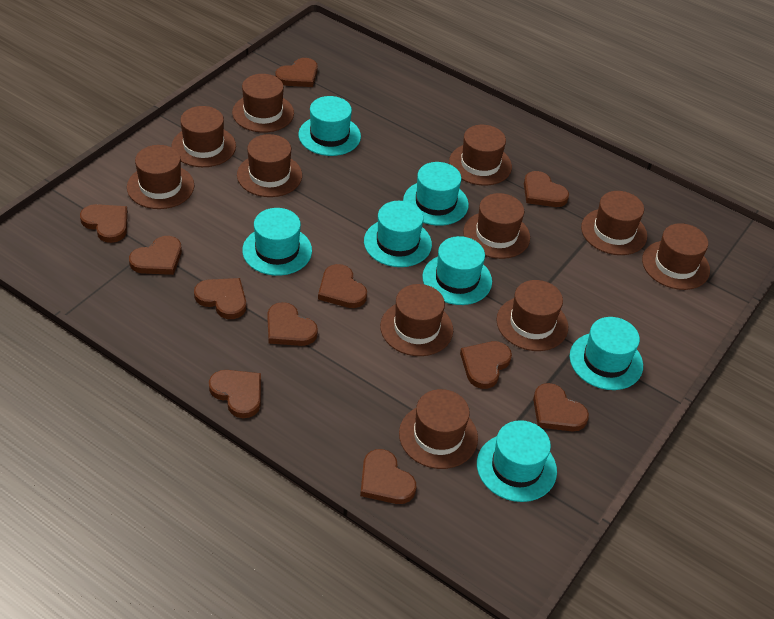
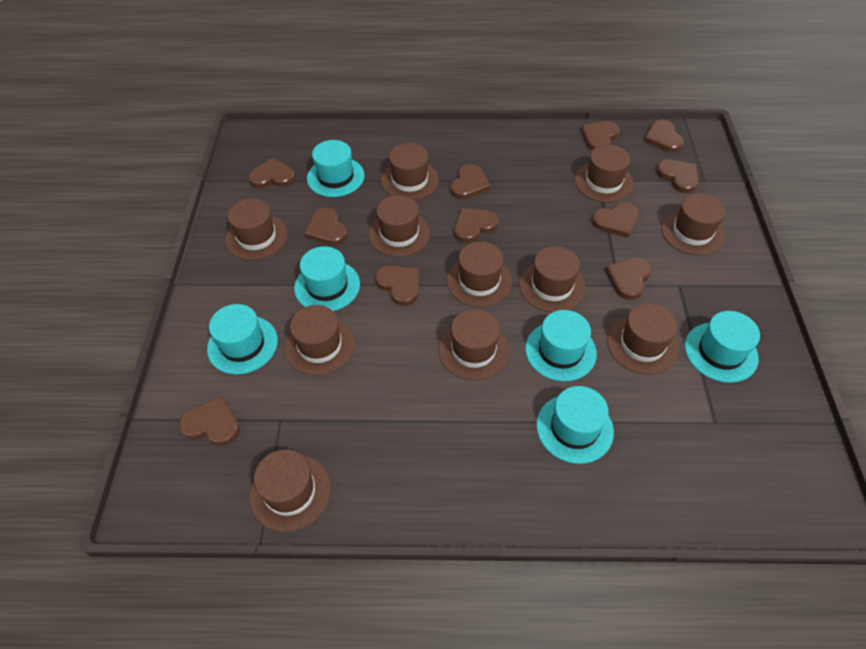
turquoise hat: [242,208,312,276] [299,96,361,156] [364,201,432,267] [403,162,469,226] [422,236,492,305] [477,420,557,502] [569,317,643,390] = 7 -> [207,304,278,375] [294,246,360,311] [307,140,365,197] [525,310,597,381] [536,386,614,464] [685,311,760,383] = 6

